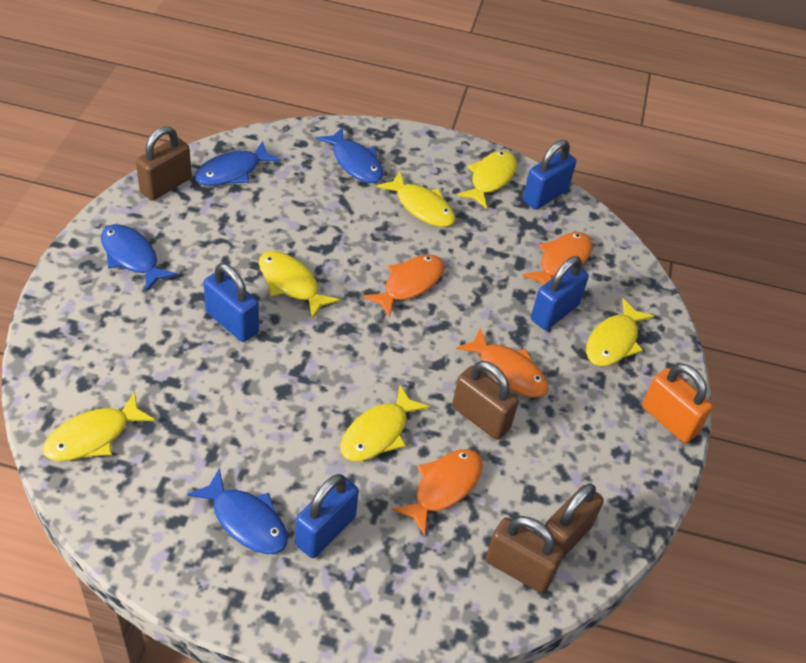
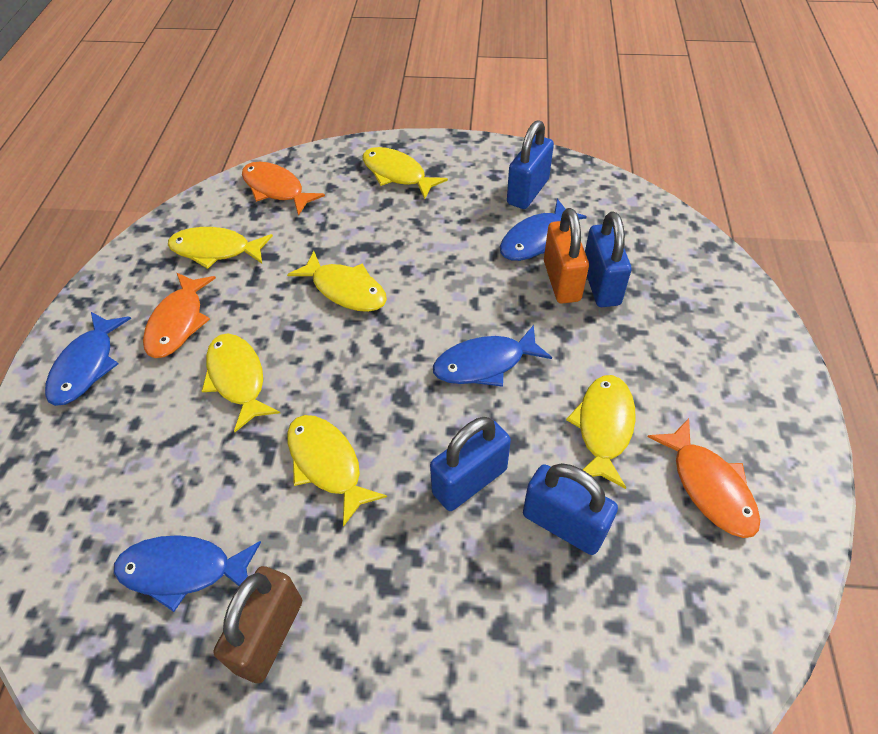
brown padlock: [136,126,192,201] [452,361,519,440] [486,516,564,593] [545,483,604,559] = 4 -> [213,566,302,683] = 1
orange fish: [363,255,444,318] [392,449,483,536] [456,327,548,397] [522,232,593,285] = 4 -> [143,273,216,358] [242,161,325,216] [647,418,760,538] = 3

